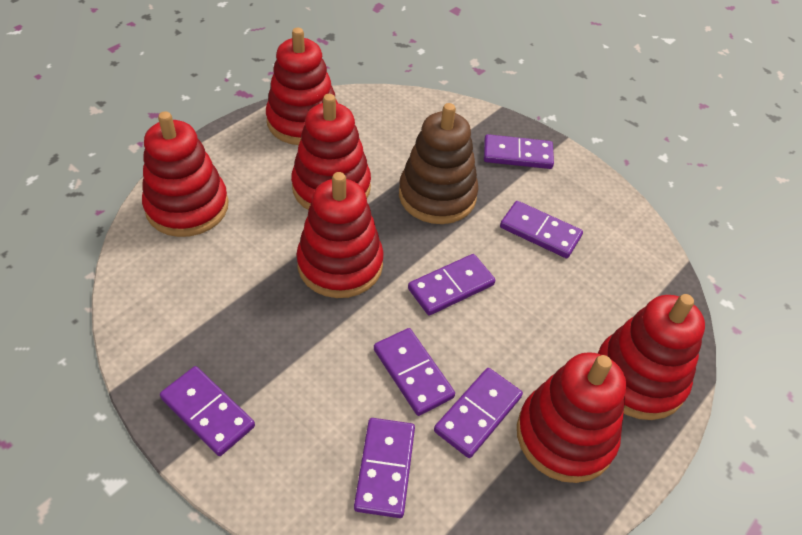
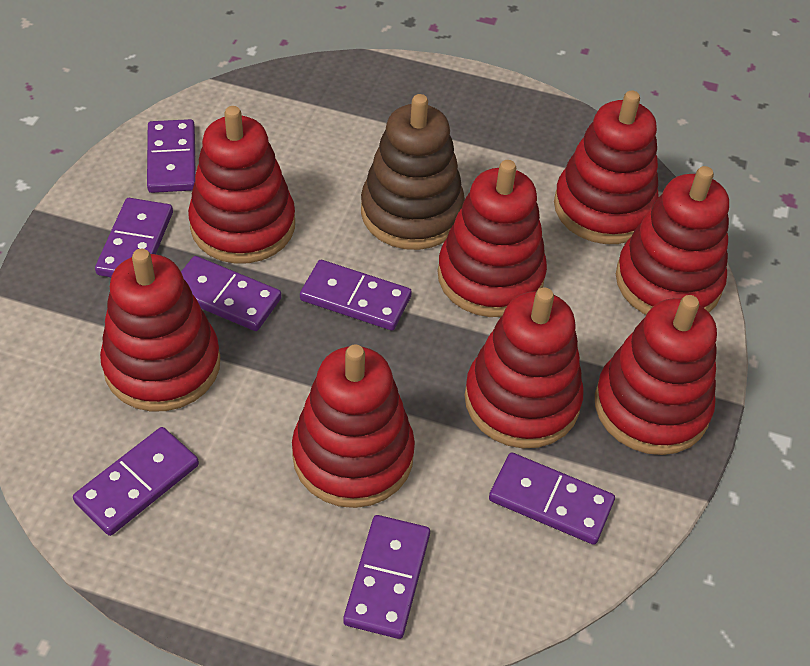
red stacking toy: [142,111,229,237] [266,28,338,145] [291,94,371,210] [296,172,384,298] [517,352,626,483] [598,294,705,420] = 6 -> [100,249,220,411] [188,106,295,263] [292,345,415,508] [437,160,547,317] [465,288,584,448] [554,91,659,244] [595,295,717,455] [616,166,729,315] = 8

